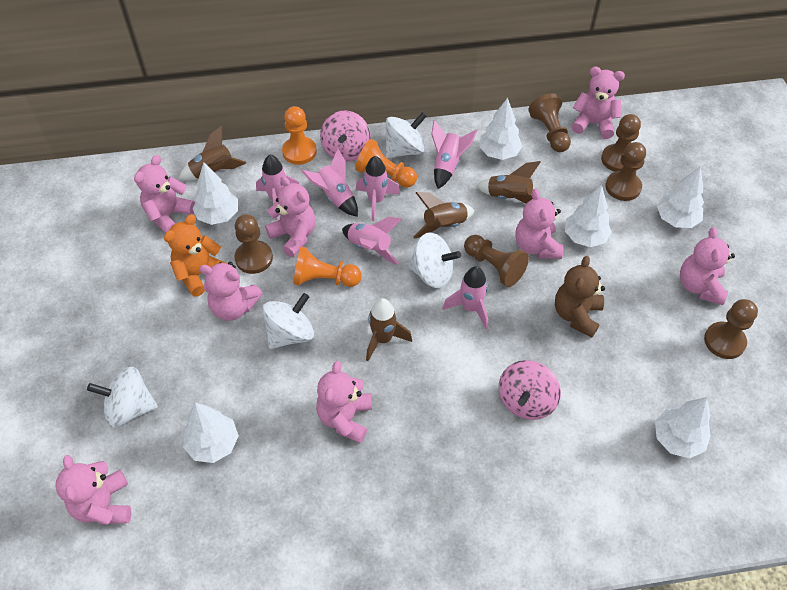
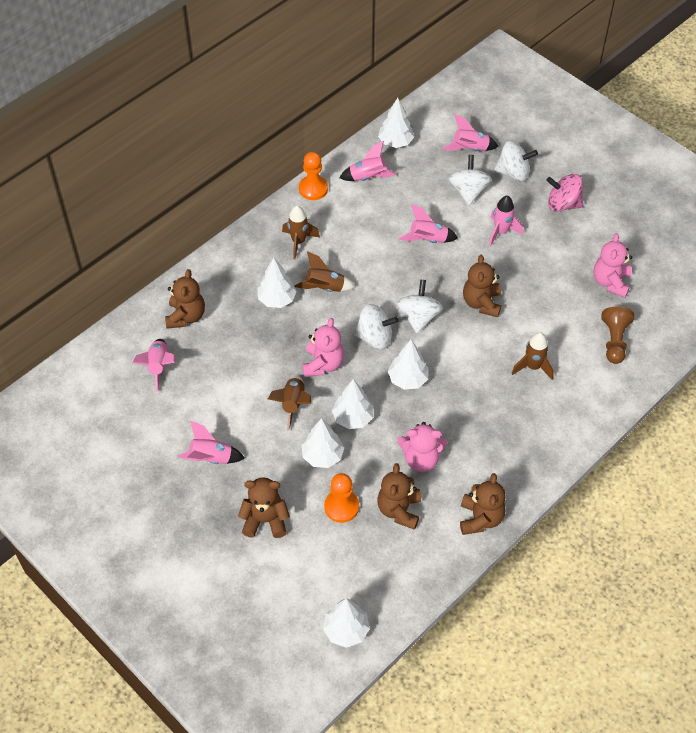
brown pawn: [234,214,273,274] [464,235,529,287] [528,93,571,152] [601,114,641,172] [606,142,646,201] [704,299,758,359] = 6 -> [601,307,634,364] = 1
brown teddy bear: [555,256,605,338] = 1 -> [165,269,205,329] [238,477,290,538] [377,463,421,530] [460,473,506,535] [463,255,501,317] = 5
orange pawn: [282,106,317,165] [293,247,362,287] [355,139,417,188] = 3 -> [299,152,328,200] [324,473,359,523] = 2
orange teddy bear: [164,214,227,297] = 1 -> none = 0
pink spinning top: [320,111,371,162] [499,360,561,420] = 2 -> [546,174,583,212] = 1
pink teddy bear: [55,455,131,525] [134,155,195,233] [199,262,263,321] [265,176,316,257] [316,361,372,443] [515,189,563,259] [572,67,625,139] [680,227,735,305] = 8 -> [303,318,344,376] [397,422,447,472] [594,233,633,298] = 3

